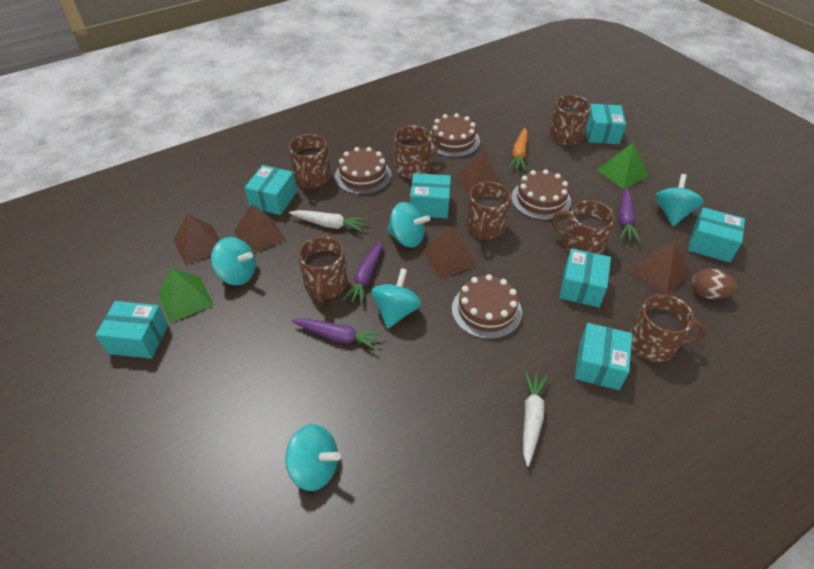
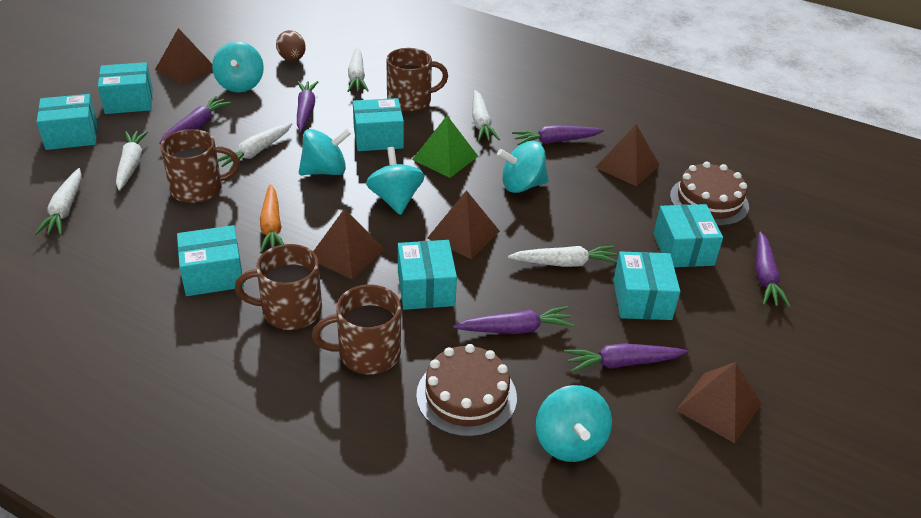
brown cake: [335,147,391,195] [430,113,480,157] [452,274,522,339] [511,169,571,220] = 4 -> [416,344,517,437] [670,162,749,226] = 2
brown mug: [289,134,331,188] [298,236,347,303] [394,126,440,179] [466,182,511,240] [549,95,591,145] [551,200,615,255] [630,294,707,362] = 7 -> [160,129,240,203] [235,244,322,330] [312,284,401,374] [386,48,448,112] = 4
green pyramid: [158,268,214,323] [597,142,648,189] = 2 -> [412,116,478,178] = 1
purple carrot: [291,318,383,351] [342,240,382,305] [619,187,640,242] = 3 -> [159,96,232,144] [297,81,318,131] [453,306,574,334] [512,125,604,145] [564,343,687,373] [756,232,791,307] = 6
white carrot: [289,210,367,232] [523,371,548,467] = 2 -> [35,168,82,235] [116,130,149,191] [218,122,293,171] [347,47,369,92] [472,90,500,141] [508,246,617,267] = 6

